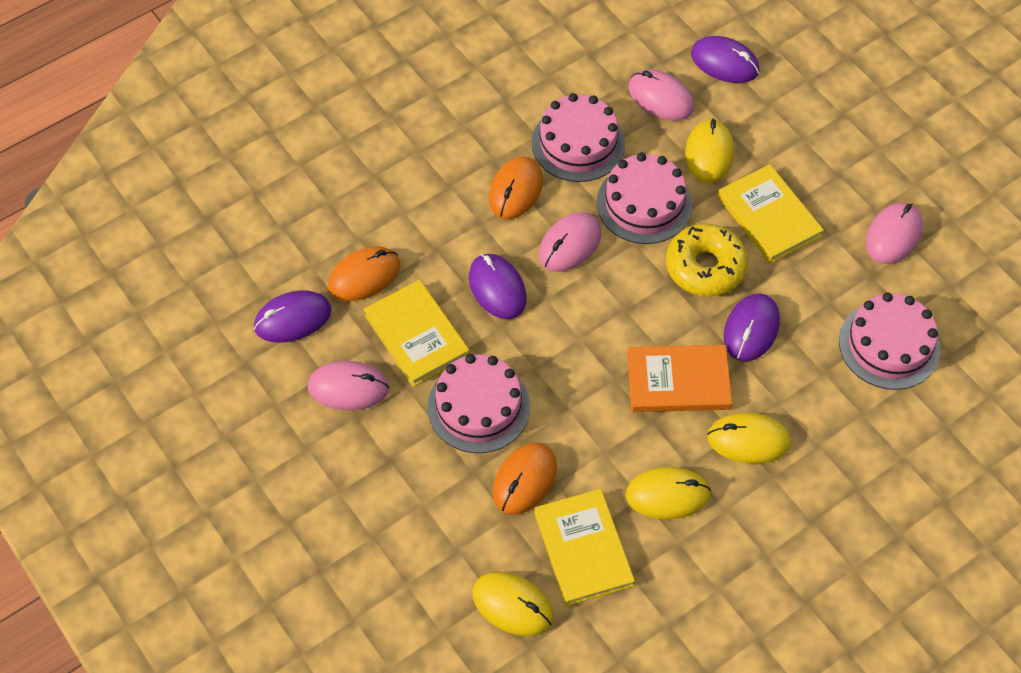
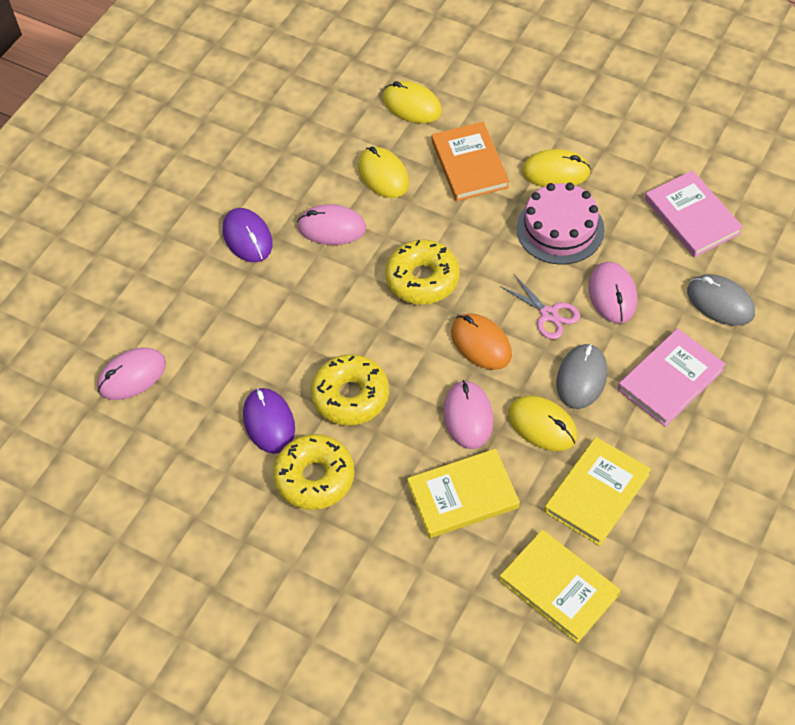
grey mouse: none = 0 -> [557,344,607,409] [687,274,755,326] = 2
orange mouse: [328,246,400,301] [489,156,543,219] [493,443,557,515] = 3 -> [451,313,512,370] = 1
pink book: none = 0 -> [618,328,726,427] [645,170,743,257] = 2
pink cake: [428,354,530,453] [532,93,625,182] [597,153,692,244] [839,292,940,390] = 4 -> [516,183,605,265] = 1
pink scissors: none = 0 -> [500,274,580,339] = 1
purple mouse: [254,290,331,343] [469,254,527,319] [691,36,760,83] [723,293,780,362] = 4 -> [222,208,273,262] [243,388,295,454] = 2
yellow donut: [666,223,748,297] = 1 -> [273,434,355,510] [311,354,389,425] [385,240,460,304] = 3

